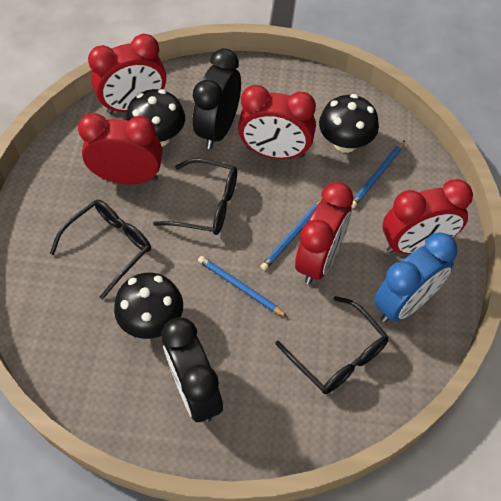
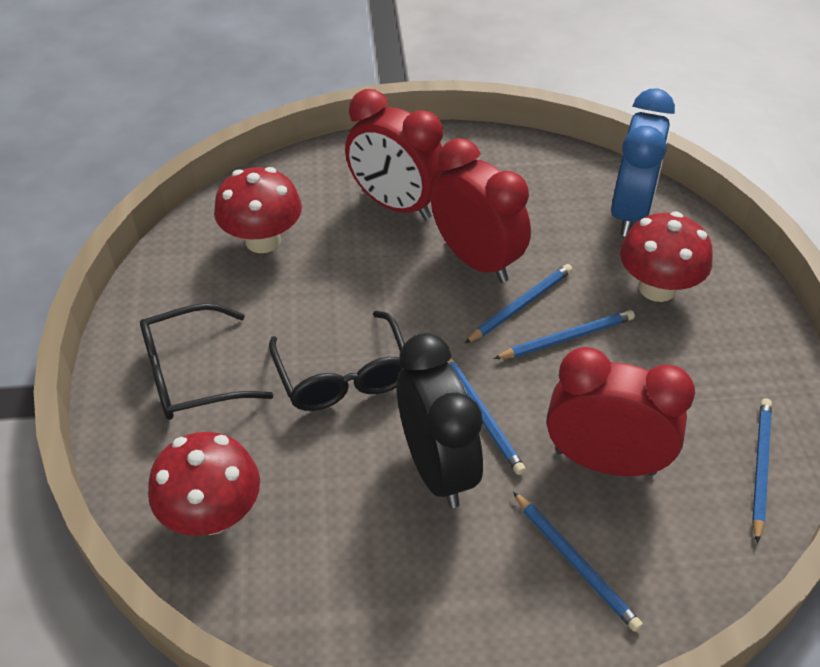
black clock: [161,317,223,422] [193,49,241,149] = 2 -> [397,333,483,508] = 1
black glasses: [50,200,151,299] [153,158,237,235] [275,296,389,394] = 3 -> [140,303,273,420] [269,311,405,411] = 2
black mushroom: [114,273,183,339] [126,89,185,146] [319,94,379,153] = 3 -> none = 0
blue pencil: [198,256,287,317] [260,201,320,270] [351,140,405,208] = 3 -> [447,358,526,475] [464,264,573,344] [494,310,635,359] [513,492,643,632] [752,398,772,543] = 5
red clock: [78,113,162,184] [88,34,166,114] [238,85,316,159] [295,182,353,284] [383,179,473,254] = 5 -> [345,89,447,220] [431,138,531,283] [547,347,695,476] = 3
red mushroom: none = 0 -> [148,432,260,536] [214,167,302,253] [620,212,713,302] = 3

